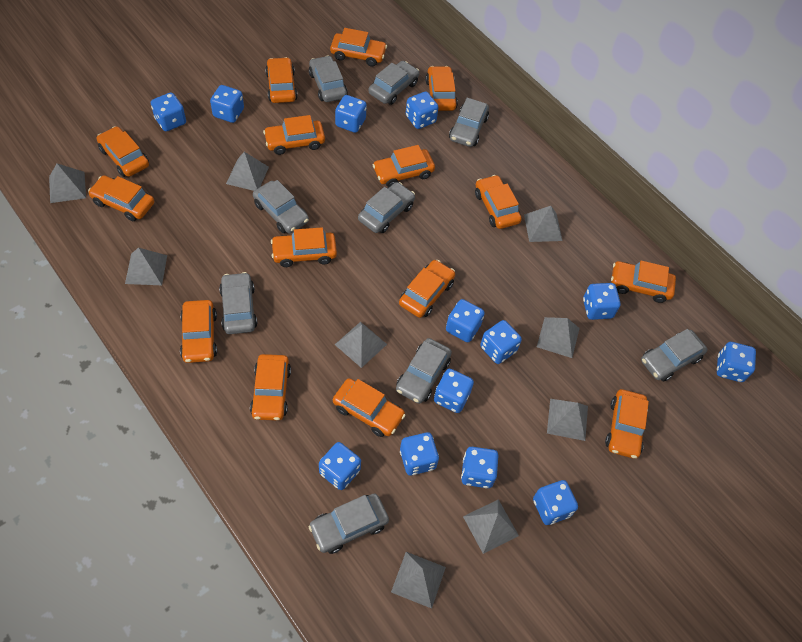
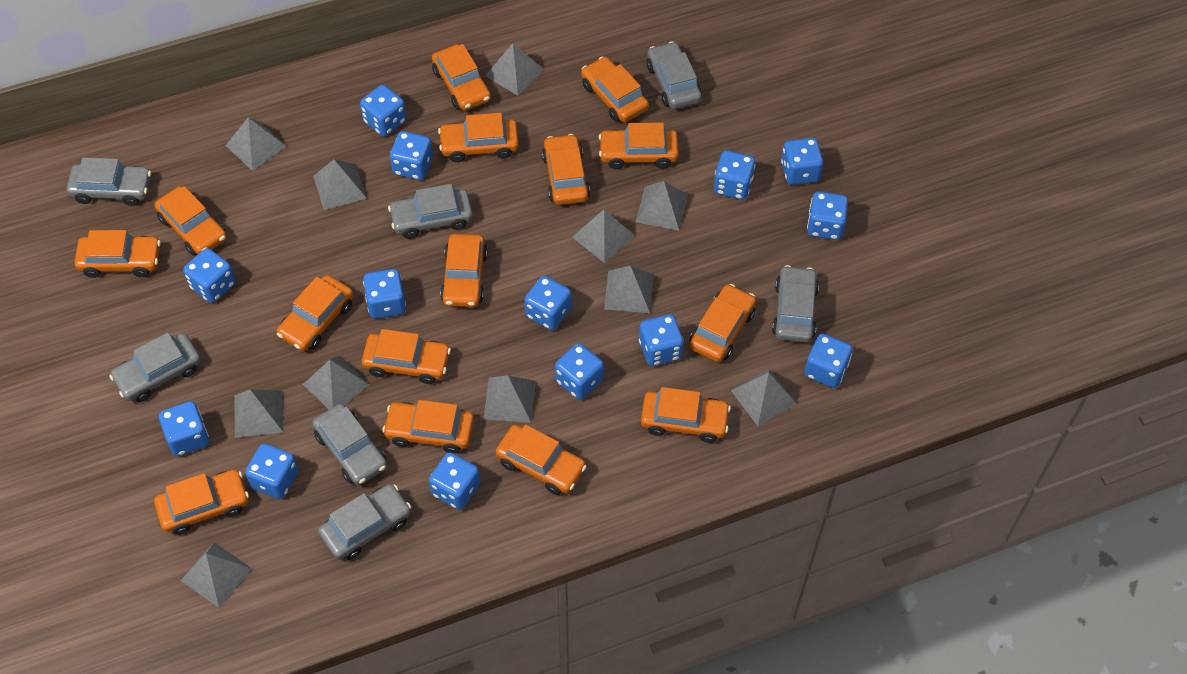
blue dice: [151,93,186,131] [210,85,244,123] [319,442,361,490] [335,95,367,133] [400,432,439,476] [406,92,439,129] [434,369,474,413] [446,299,485,342] [461,447,498,488] [480,320,522,364] [533,480,578,525] [583,283,620,320] [717,342,756,382] = 13 -> [159,401,209,456] [183,248,235,303] [245,443,299,499] [360,85,407,137] [363,269,406,319] [390,131,433,180] [429,452,480,510] [524,276,572,330] [555,343,604,400] [639,314,684,366] [714,150,756,200] [781,138,823,185] [804,334,853,388] [807,192,848,240] = 14
grey car: [219,272,258,334] [253,180,309,234] [308,493,389,554] [309,56,348,102] [358,182,415,233] [369,61,419,105] [396,338,452,404] [449,98,489,147] [641,329,708,382] = 9 -> [67,157,151,206] [109,332,201,402] [312,403,387,485] [318,484,411,560] [388,184,473,239] [647,41,702,109] [772,265,819,343] = 7
grey pyramid: [49,163,86,203] [125,248,167,285] [226,152,269,191] [335,322,387,368] [391,552,446,609] [463,499,519,554] [524,206,563,242] [537,317,580,358] [547,399,588,441] = 9 -> [180,542,252,608] [225,117,287,171] [234,389,284,438] [303,356,370,409] [313,159,367,210] [484,375,536,423] [485,44,544,96] [572,210,635,263] [604,266,654,313] [636,181,688,231] [731,369,797,426] = 11

